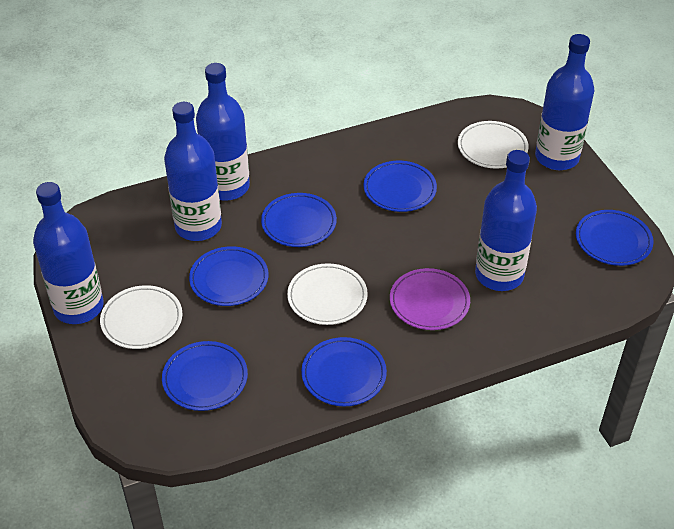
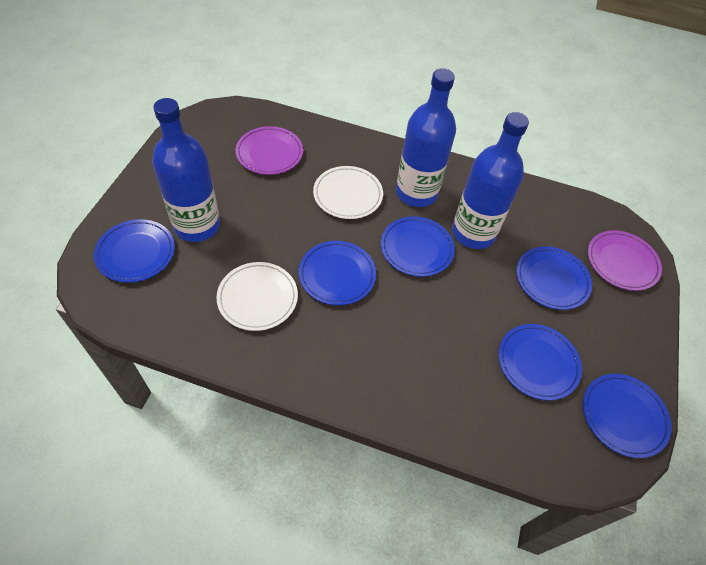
blue bottle: [33,182,104,324] [164,102,222,241] [196,63,250,201] [475,150,537,291] [535,34,594,170] = 5 -> [152,98,220,242] [396,68,456,207] [452,112,529,249] = 3
purple plate: [390,268,470,330] = 1 -> [236,126,303,175] [588,230,662,291] = 2
white plate: [100,285,182,349] [287,263,368,325] [458,121,529,169] = 3 -> [216,262,298,331] [313,166,383,219] = 2

